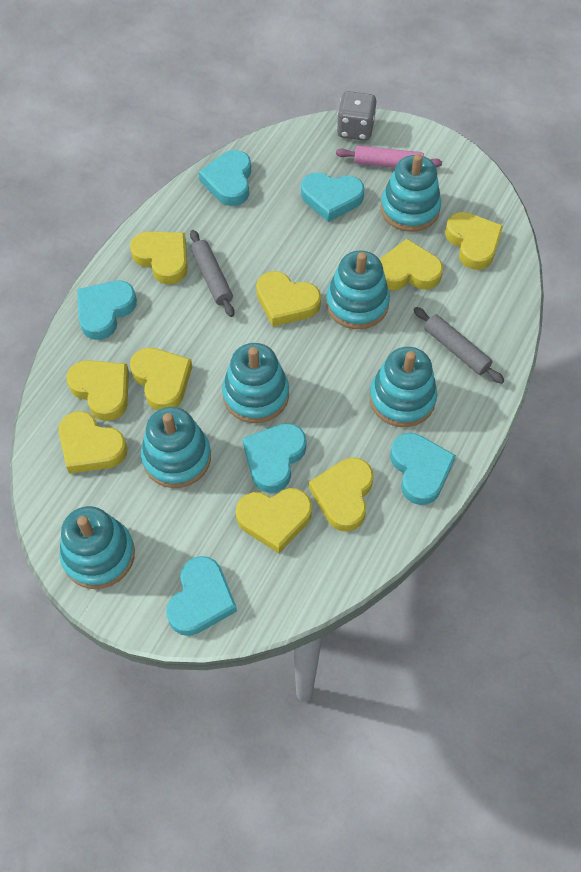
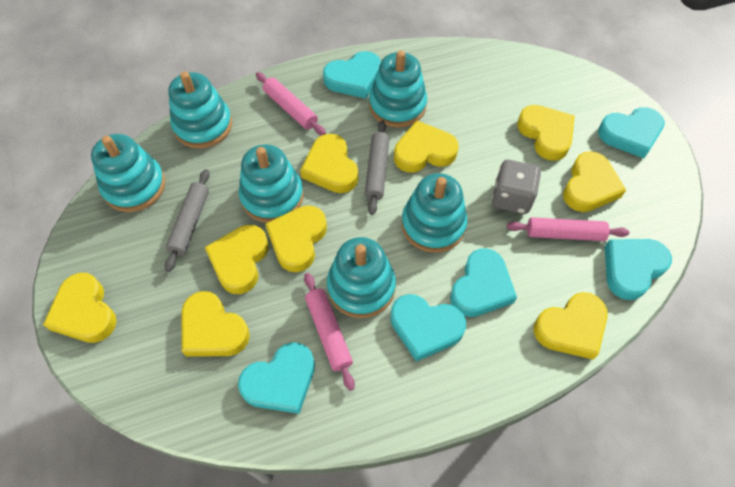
pink rolling pin: [336,145,442,168] = 1 -> [256,72,326,135] [304,273,355,391] [507,217,629,241] = 3

